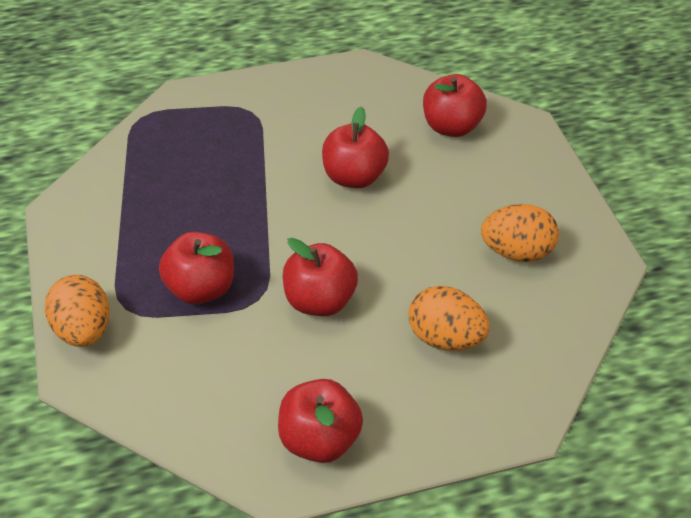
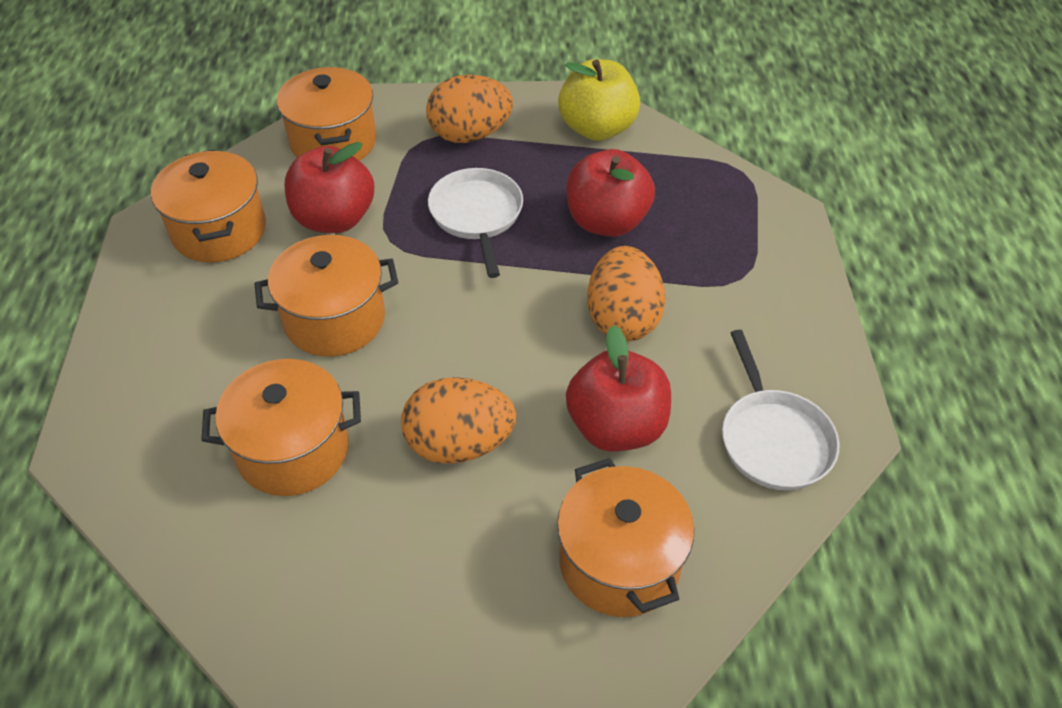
orange pot: none = 0 -> [151,149,266,262] [201,359,361,496] [254,235,398,357] [277,67,376,161] [557,458,694,617] = 5
red apple: [159,232,234,304] [278,379,363,463] [283,238,358,316] [322,106,389,188] [423,74,487,137] = 5 -> [285,142,374,233] [566,149,655,237] [566,325,671,452] = 3
white pan: none = 0 -> [428,168,523,278] [722,330,840,490] = 2
yellow apple: none = 0 -> [558,59,640,141] = 1

